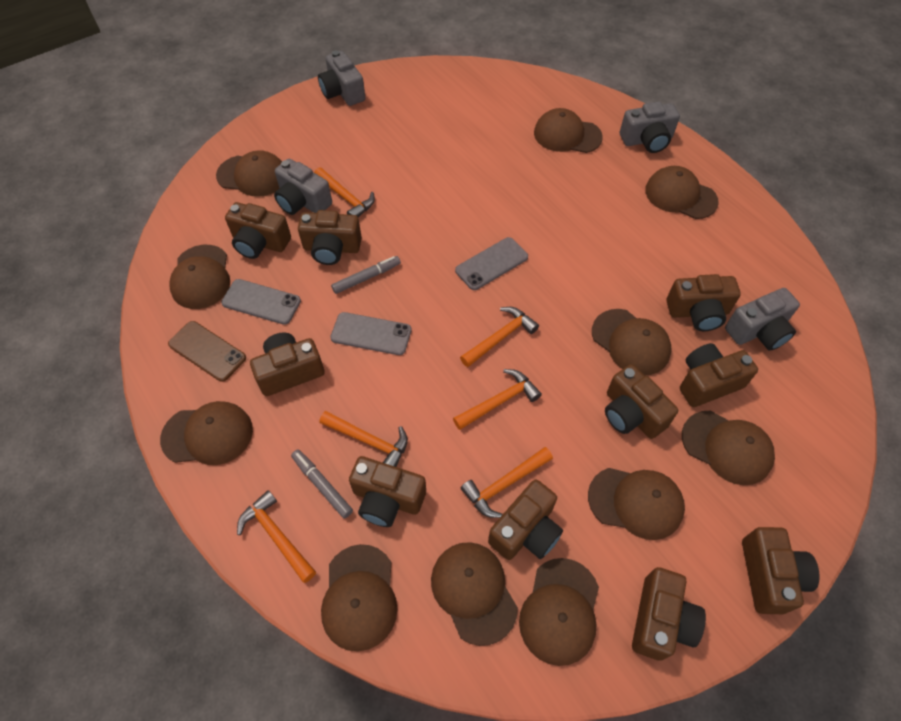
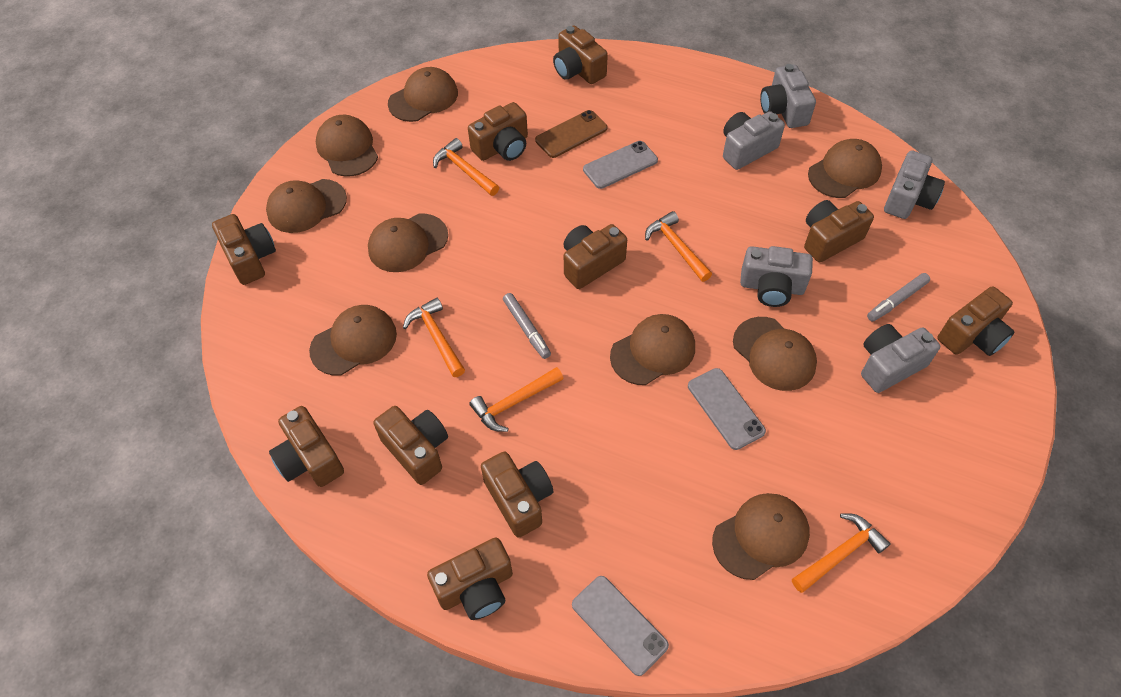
brown cap: [160,401,253,465] [169,245,230,309] [216,150,282,197] [321,544,398,652] [431,542,518,646] [519,558,599,666] [534,108,603,153] [588,468,685,540] [592,309,671,375] [645,166,719,219] [682,411,775,485] = 11 -> [266,179,347,233] [309,305,397,376] [316,115,378,177] [368,213,448,272] [388,67,458,122] [610,314,695,385] [712,493,810,580] [733,317,817,391] [808,139,882,198] = 9
grey camera: [274,159,332,215] [318,50,366,106] [620,101,680,153] [725,288,800,351] = 4 -> [723,111,785,170] [740,246,813,307] [760,64,816,128] [861,324,940,393] [884,150,945,219] = 5
orange hammer: [237,490,316,583] [314,167,375,217] [319,411,408,467] [453,369,542,430] [460,307,539,367] [461,447,553,518] = 6 -> [403,298,465,377] [433,138,499,196] [469,367,564,432] [645,211,712,282] [792,513,891,593] = 5

